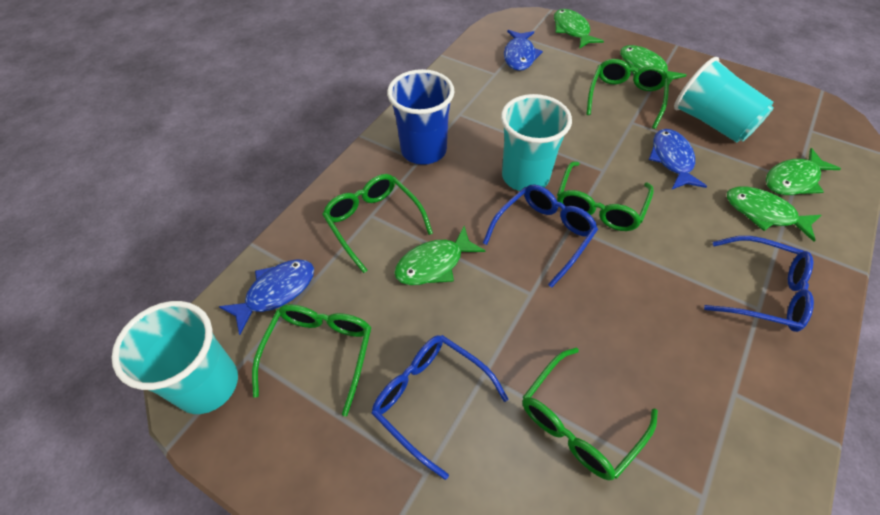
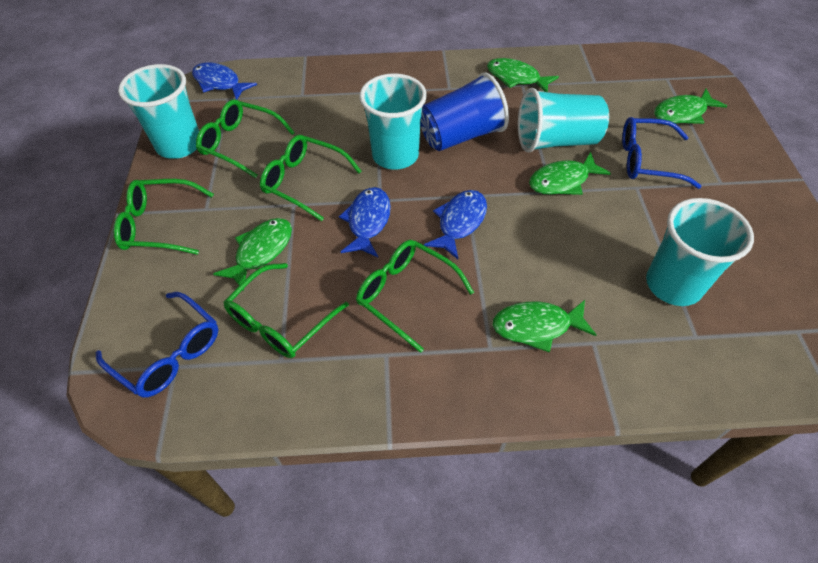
blue glasses: [371,335,509,480] [483,184,598,288] [704,236,814,332] = 3 -> [95,292,219,398] [622,117,702,189] = 2
turquoise cup: [111,301,238,414] [501,94,572,191] [674,57,774,143] = 3 -> [118,64,199,159] [359,73,427,170] [518,88,609,152] [646,198,754,306] = 4

